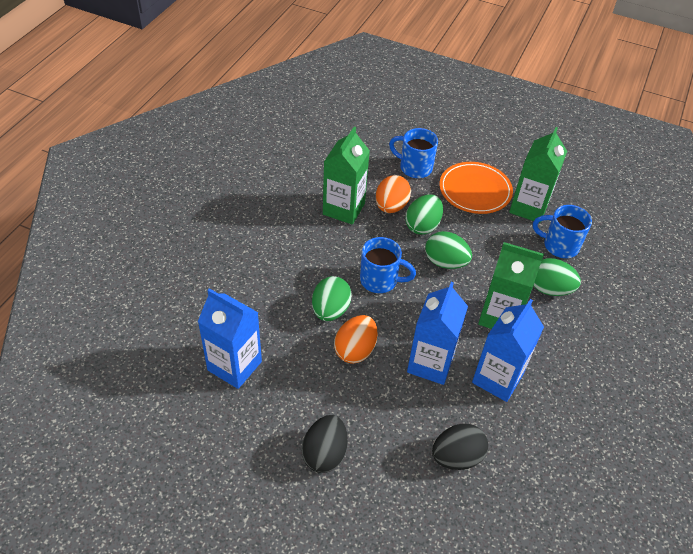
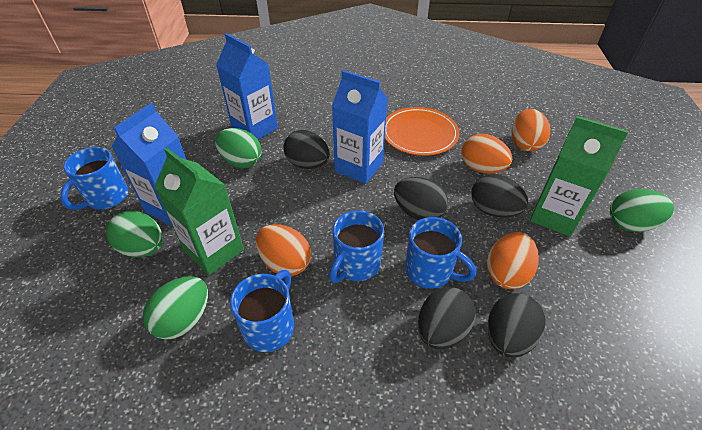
black egg: [301,415,348,473] [432,424,488,470] = 2 -> [284,130,330,169] [394,177,448,220] [418,287,476,349] [472,174,528,217] [488,293,546,358] = 5
blue mug: [360,237,416,293] [389,128,438,178] [533,205,592,258] = 3 -> [60,147,128,210] [230,270,294,352] [329,210,384,283] [405,217,476,288] = 4
green carton: [323,127,370,224] [478,242,544,329] [509,127,567,223] = 3 -> [154,147,244,275] [530,116,628,237] = 2
orange egg: [334,315,377,364] [376,175,411,213] = 2 -> [256,224,311,276] [461,134,512,173] [487,232,539,289] [512,109,550,151] = 4

